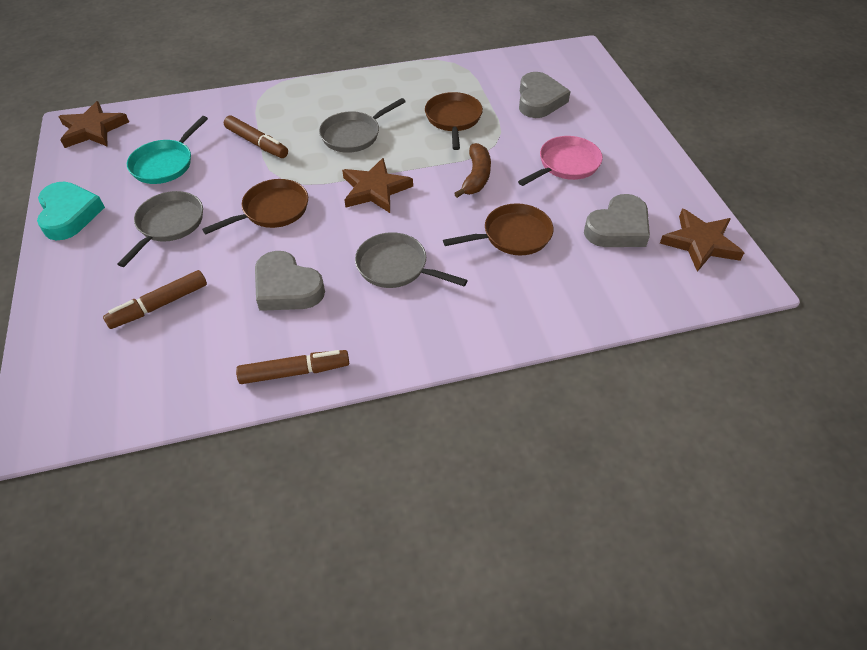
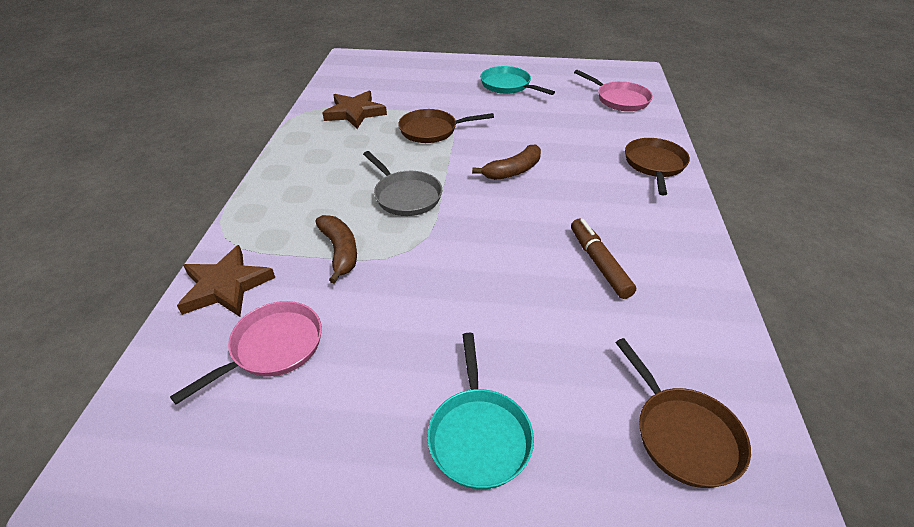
brown banana: [454,143,491,198] = 1 -> [315,215,357,284] [472,145,541,180] = 2
brown marker: [103,270,207,329] [224,115,288,158] [236,350,349,384] = 3 -> [571,219,636,299] = 1
brown star: [58,101,129,148] [342,158,413,213] [660,209,744,272] = 3 -> [177,245,275,317] [323,91,387,129] = 2
grey heart: [255,251,325,311] [519,72,571,118] [584,194,650,247] = 3 -> none = 0
grey pan: [117,191,203,267] [319,98,406,153] [355,232,468,288] = 3 -> [363,151,442,216] = 1
pink pan: [518,136,603,186] = 1 -> [170,301,322,404] [574,70,653,111] = 2
turquoise heart: [37,182,105,240] = 1 -> none = 0
turquoise pan: [127,116,208,184] = 1 -> [427,333,534,489] [480,66,555,95] = 2

